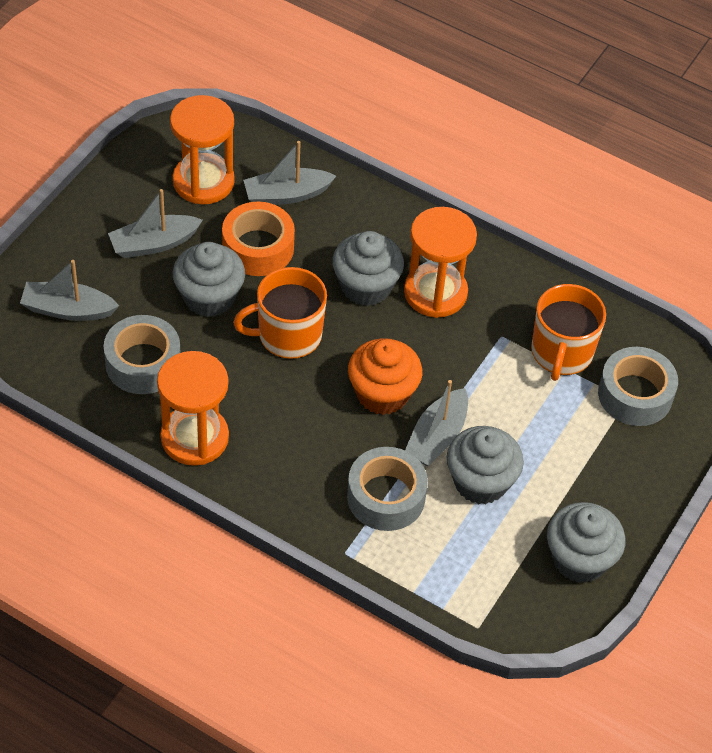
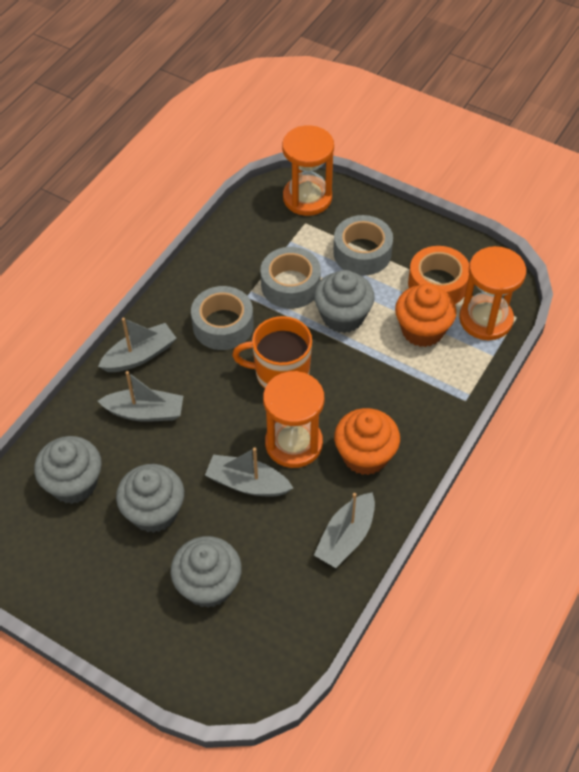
orange cupcake: [348,338,422,415] = 1 -> [334,408,400,475] [395,284,457,347] = 2
orange mug: [233,267,327,359] [531,284,606,381] = 2 -> [232,316,312,388] = 1

